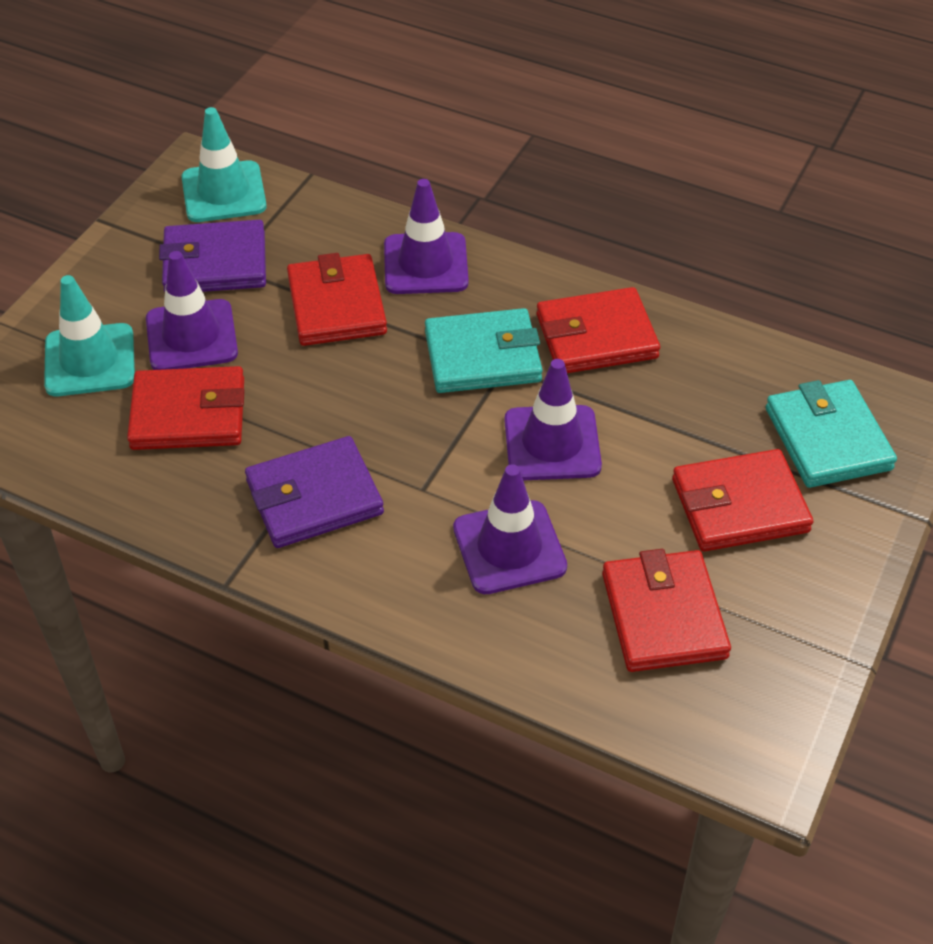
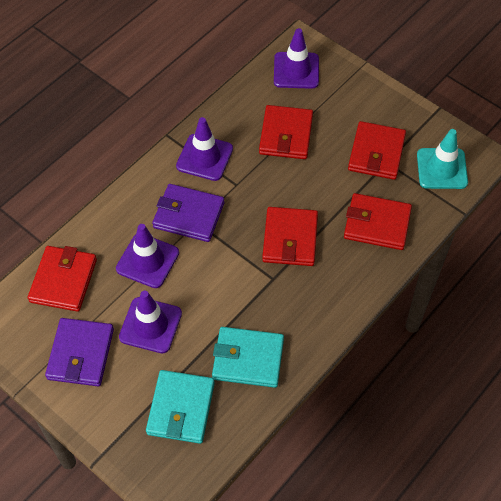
turquoise traffic cone: [44,275,135,396] [181,107,267,222] = 2 -> [417,129,468,189] = 1

